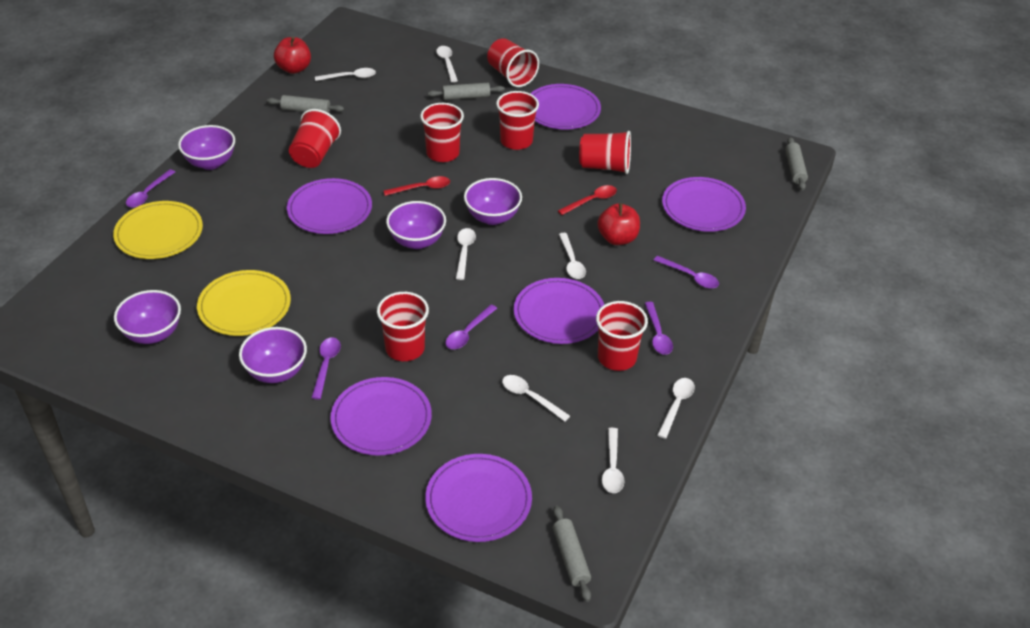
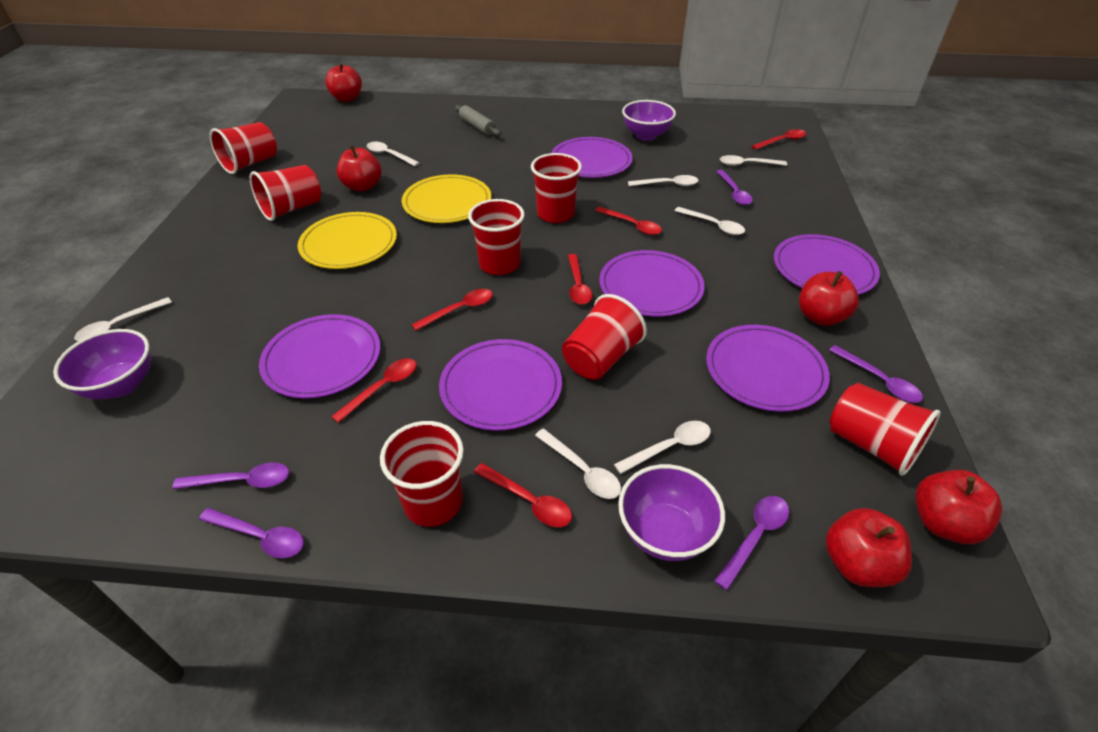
grey rolling pin: [267,95,344,113] [428,83,505,100] [553,505,591,602] [785,137,808,190] = 4 -> [455,105,501,136] = 1
purple bowl: [114,290,181,344] [178,125,235,170] [239,327,307,383] [386,201,446,249] [464,178,522,225] = 5 -> [53,329,151,399] [618,464,725,561] [622,100,676,141] = 3
red apple: [274,37,311,74] [597,203,640,245] = 2 -> [325,63,362,102] [336,145,381,192] [799,271,859,326] [826,508,912,587] [915,470,1002,544] = 5
red spoon: [384,176,450,196] [558,185,617,215] = 2 -> [331,358,417,423] [411,289,493,331] [474,463,572,527] [568,254,592,305] [595,207,662,235] [752,129,806,150] = 6

